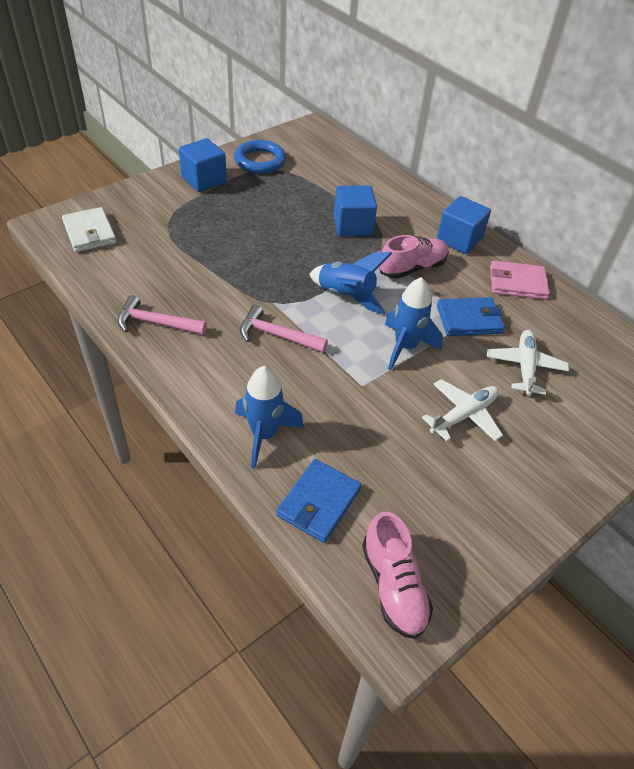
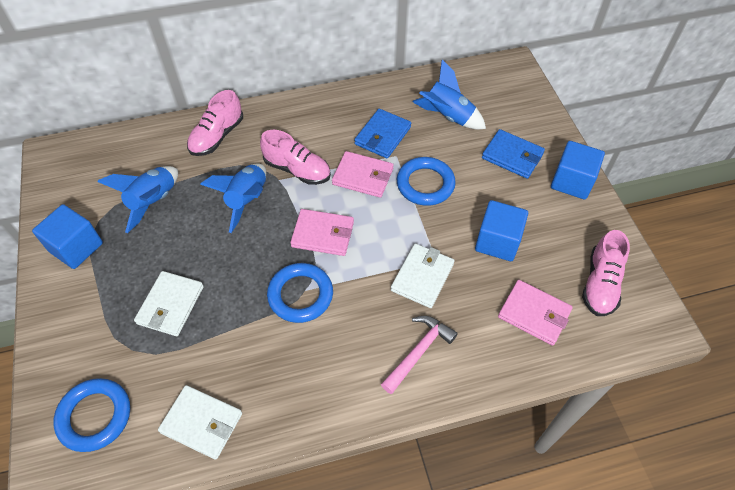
blue ring: [234,140,286,174] = 1 -> [53,378,130,452] [267,263,333,323] [397,157,456,206] = 3
pink hammer: [118,295,207,335] [240,305,328,353] = 2 -> [381,316,458,394] = 1
pink shoe: [362,512,433,639] [379,235,449,279] = 2 -> [187,90,243,156] [260,130,331,185] [582,230,630,316] = 3
pink wallet: [490,260,549,300] = 1 -> [290,209,354,256] [332,151,394,198] [498,280,573,346] = 3
white plane: [422,379,503,442] [487,330,569,396] = 2 -> none = 0
white wallet: [62,207,117,252] = 1 -> [134,271,204,336] [158,385,242,460] [391,243,455,308] = 3

